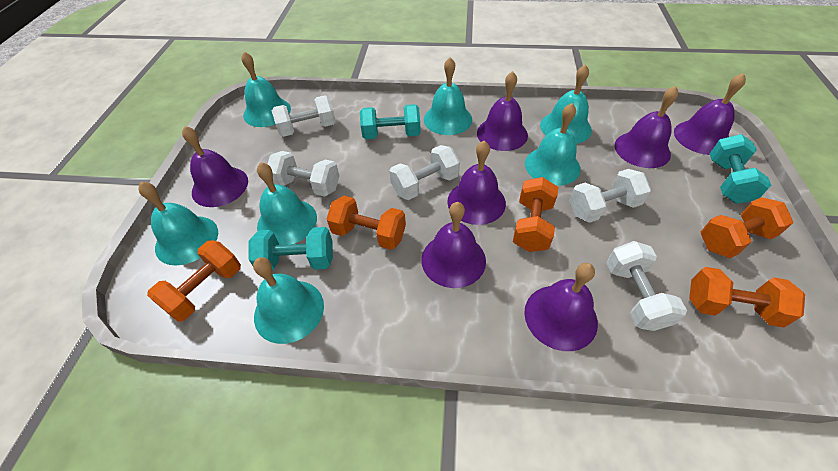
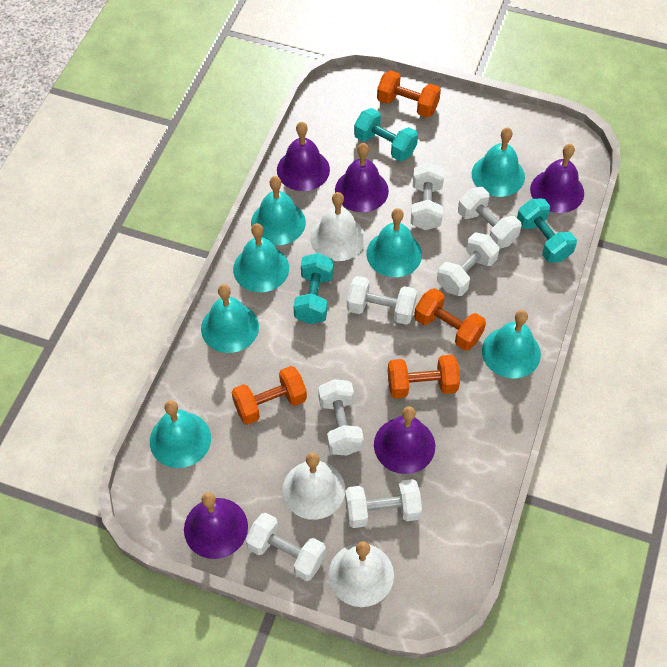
orange dumbbell: [147,240,241,322] [327,196,406,250] [513,177,558,252] [689,267,805,328] [701,197,794,258] = 5 -> [232,366,307,425] [377,70,441,118] [388,355,460,398] [414,288,486,351] = 4
purple bell: [182,126,248,207] [421,202,486,288] [447,141,506,225] [477,71,528,151] [524,263,598,351] [615,86,679,168] [674,73,746,155] = 7 -> [184,492,248,559] [277,122,330,191] [335,143,389,212] [374,406,435,474] [530,144,584,213] = 5
white bell: none = 0 -> [282,453,345,520] [310,192,365,261] [328,541,394,607] = 3
white dumbbell: [268,151,339,197] [272,95,336,137] [390,145,460,200] [569,169,651,223] [607,241,687,331] = 5 -> [246,513,326,581] [318,379,364,456] [345,479,422,528] [347,276,417,325] [411,163,444,230] [437,232,499,296] [458,187,521,249] = 7

